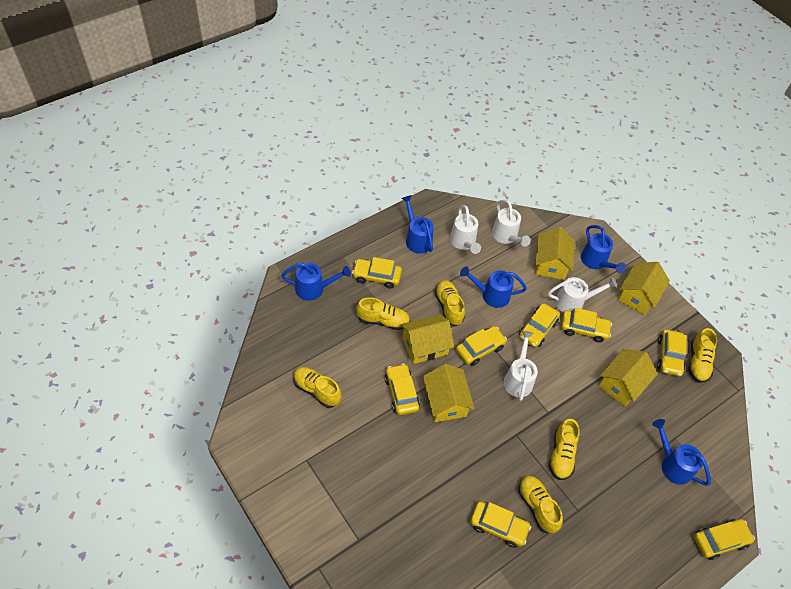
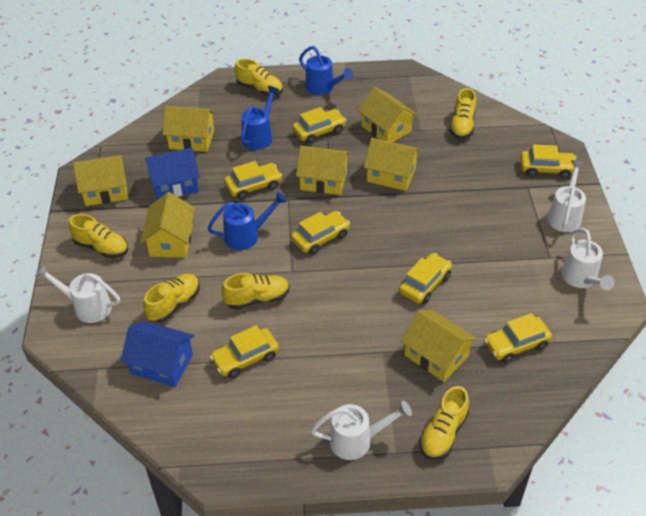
blue house: none = 0 -> [121,321,195,387] [145,148,200,199] = 2
blue watering can: [281,262,351,301] [402,195,434,254] [460,266,527,308] [581,225,626,273] [652,419,711,486] = 5 -> [207,192,287,250] [241,86,279,150] [299,46,353,95] = 3
yellow car: [352,257,402,289] [385,364,420,415] [456,326,507,366] [470,501,531,548] [519,303,560,347] [561,308,612,343] [657,329,687,376] [694,519,755,560] = 8 -> [210,325,279,378] [224,161,282,200] [291,211,350,255] [292,107,346,144] [399,253,452,304] [484,313,552,363] [520,144,576,179] = 7
yellow house: [400,314,454,364] [423,364,475,422] [535,227,575,280] [599,349,657,407] [618,262,670,315] = 5 -> [73,155,128,206] [141,192,195,257] [163,106,215,152] [296,146,350,195] [358,87,417,142] [364,138,421,191] [401,310,477,382] = 7

